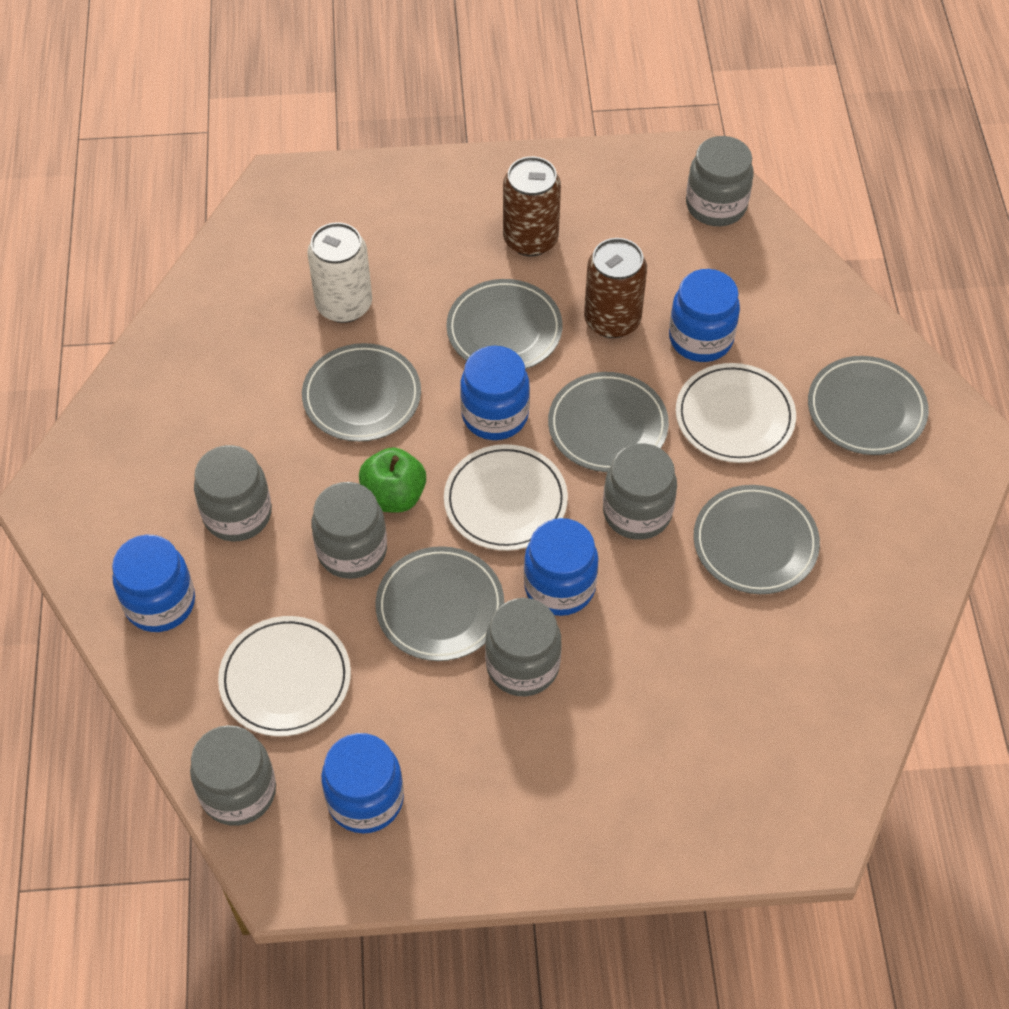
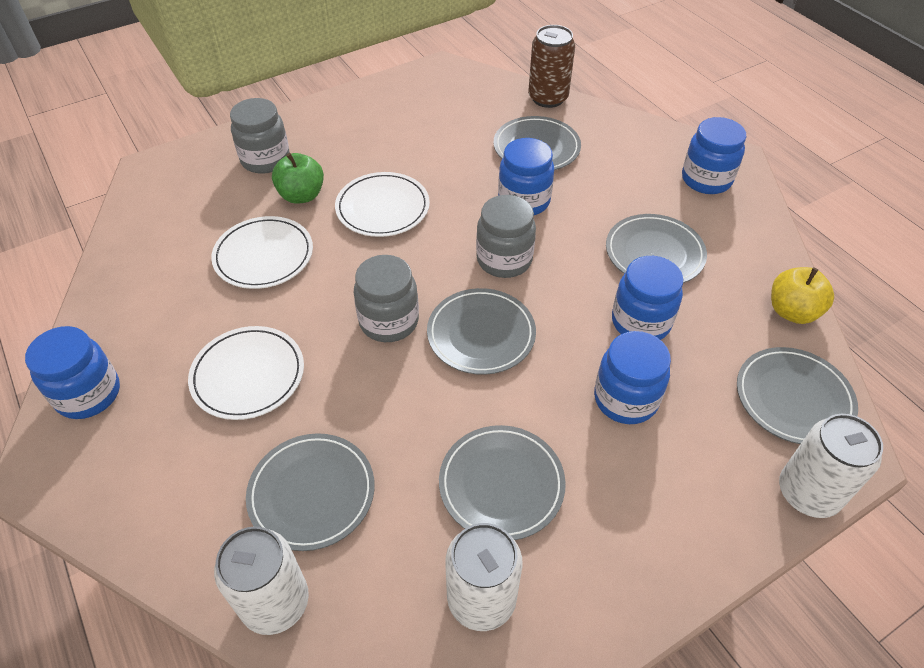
brown can: [503,156,561,256] [584,238,647,338] = 2 -> [528,25,575,108] = 1
grey jar: [190,725,276,826] [194,445,272,542] [311,482,387,579] [485,598,561,696] [603,443,677,540] [686,136,754,226] = 6 -> [230,98,290,174] [354,255,419,342] [476,195,536,278] = 3
white can: [307,222,372,323] = 1 -> [214,527,309,635] [445,523,523,631] [779,414,883,518] = 3
yellow apple: none = 0 -> [771,267,834,324] = 1

